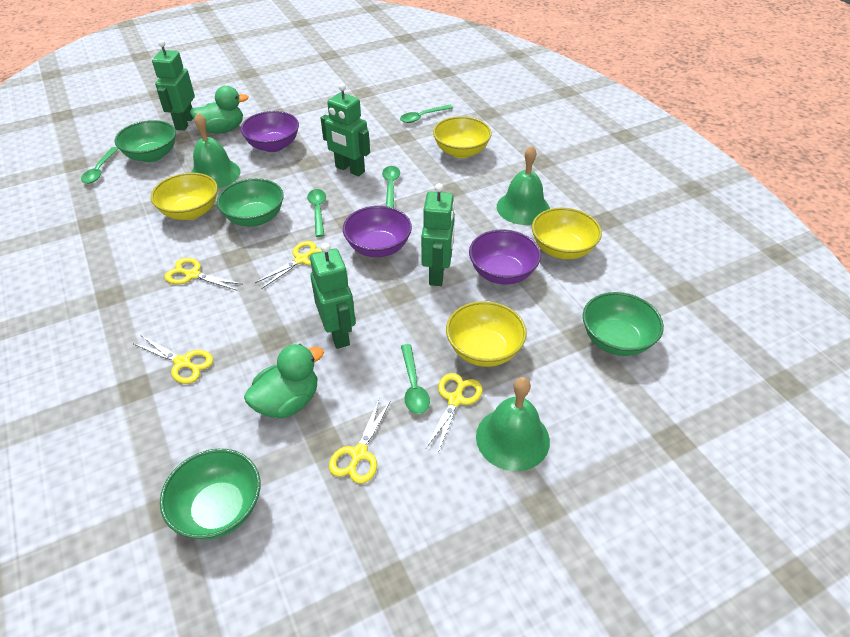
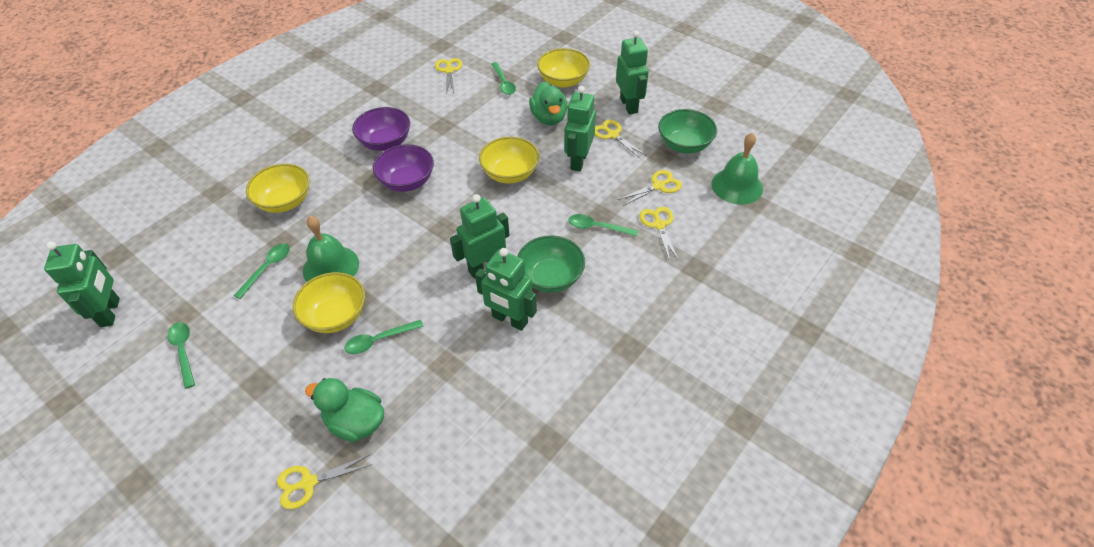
green bell: [191,113,240,188] [476,377,550,471] [497,146,550,225] = 3 -> [303,216,359,282] [711,133,763,205] = 2
green bowl: [115,120,176,162] [160,449,260,540] [217,178,284,227] [583,292,664,356] = 4 -> [518,235,585,293] [658,109,717,153] = 2
green robot: [152,40,195,131] [310,243,355,349] [321,83,370,177] [421,183,455,286] = 4 -> [44,241,120,327] [450,194,510,279] [475,248,537,331] [565,86,596,172] [616,31,649,115] = 5
purple bowl: [240,111,299,152] [343,206,412,257] [469,230,541,284] = 3 -> [352,107,410,151] [373,144,434,192] = 2

